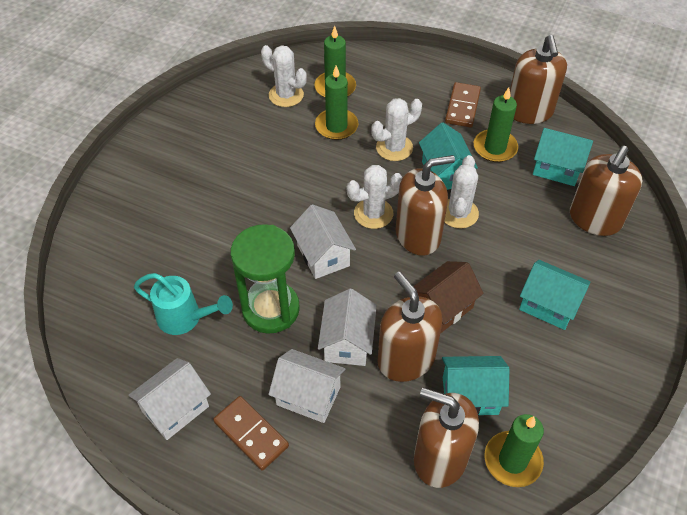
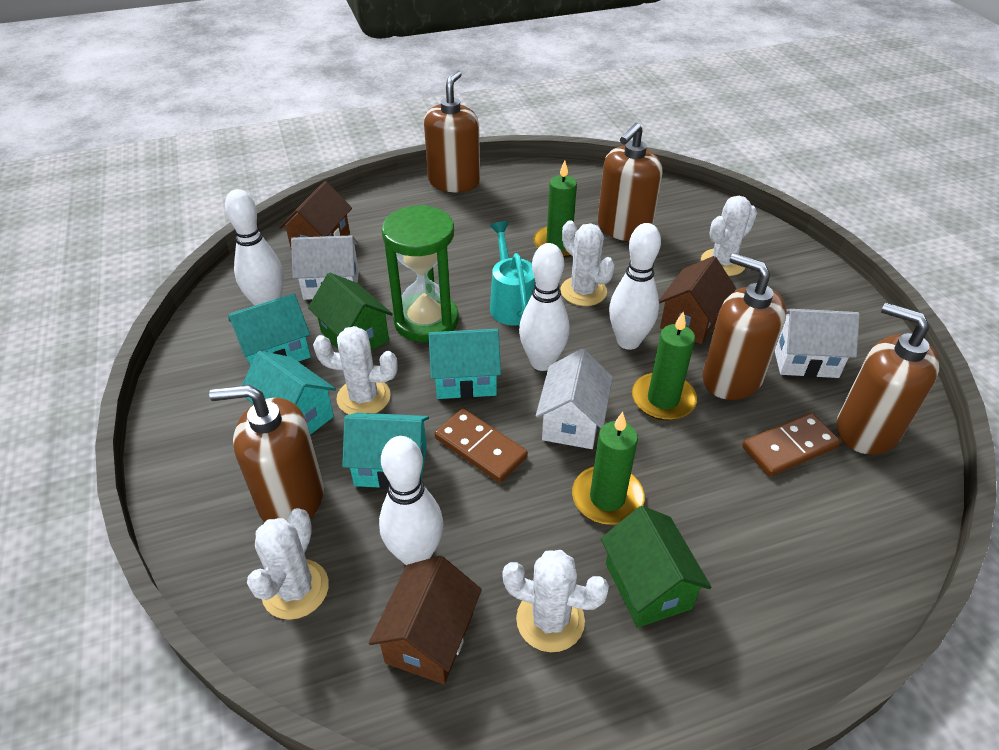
brown house: [413,261,484,334] = 1 -> [279,181,352,251] [369,556,482,684] [659,256,736,344] = 3
green candle: [315,26,356,98] [315,65,358,140] [474,88,518,162] [485,414,544,487] = 4 -> [533,160,577,258] [572,412,645,525] [632,311,697,420] = 3
green house: none = 0 -> [308,273,393,351] [601,506,712,628] = 2
white bowling pin: none = 0 -> [225,189,284,306] [379,436,443,565] [519,243,570,371] [609,223,661,350] = 4
white cactus: [261,45,307,107] [347,165,403,229] [371,98,422,161] [445,155,479,229] = 4 -> [247,508,329,620] [313,326,398,415] [502,550,609,652] [560,220,615,306] [701,196,757,276] = 5
white house: [128,358,211,440] [268,349,345,423] [290,204,356,279] [318,289,377,366] = 4 -> [291,236,359,300] [536,349,613,449] [775,309,860,378] = 3

